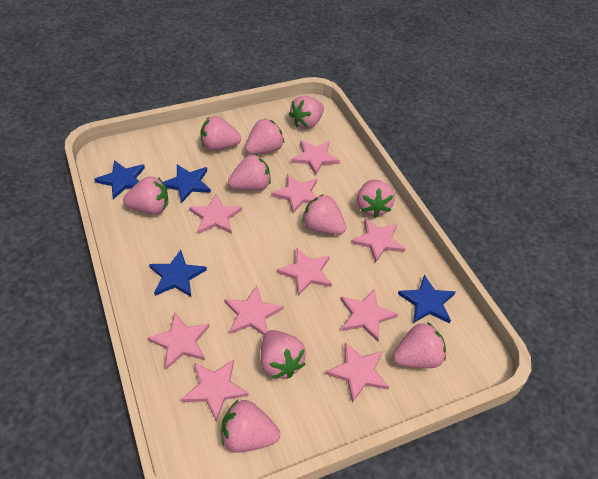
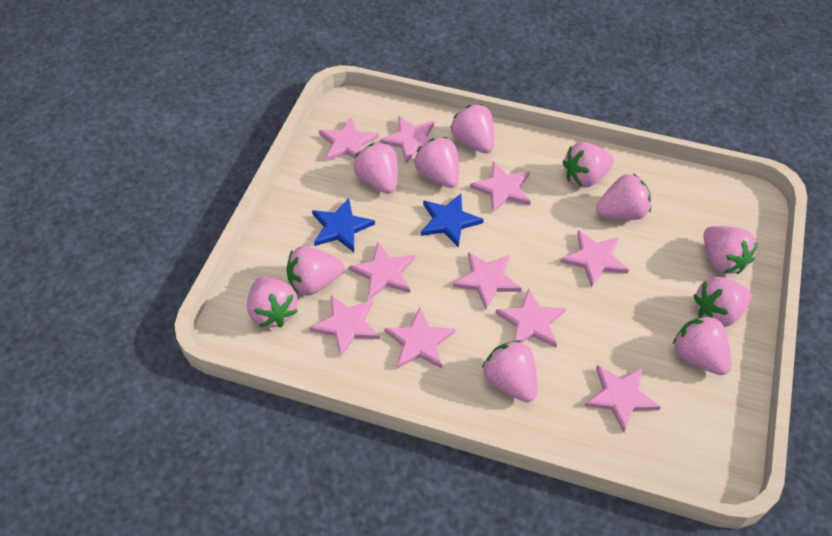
blue star: [94,160,145,199] [149,250,207,297] [163,164,211,203] [398,275,456,324] = 4 -> [312,198,375,252] [421,194,484,248] = 2
pink strawberry: [123,176,168,215] [200,116,241,151] [221,400,280,453] [228,155,271,191] [245,118,284,154] [261,330,306,378] [289,96,324,129] [302,194,346,235] [357,179,395,218] [393,322,446,368] = 10 -> [247,277,298,327] [287,246,344,296] [353,142,398,194] [414,137,459,188] [450,104,494,153] [482,340,537,402] [563,142,614,188] [596,173,651,220] [672,315,732,375] [693,277,752,327] [703,226,758,274] = 11

